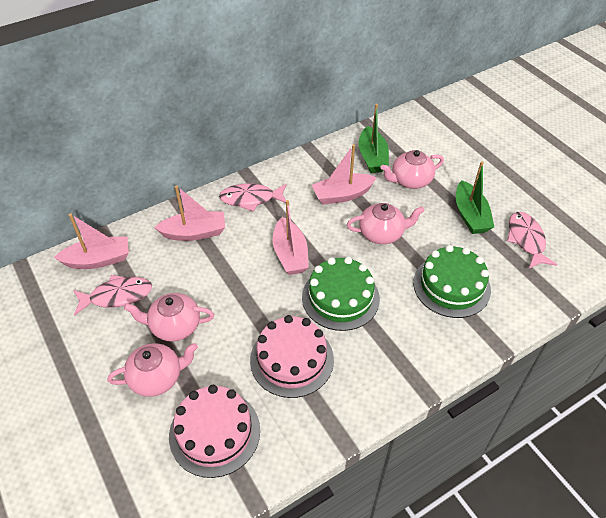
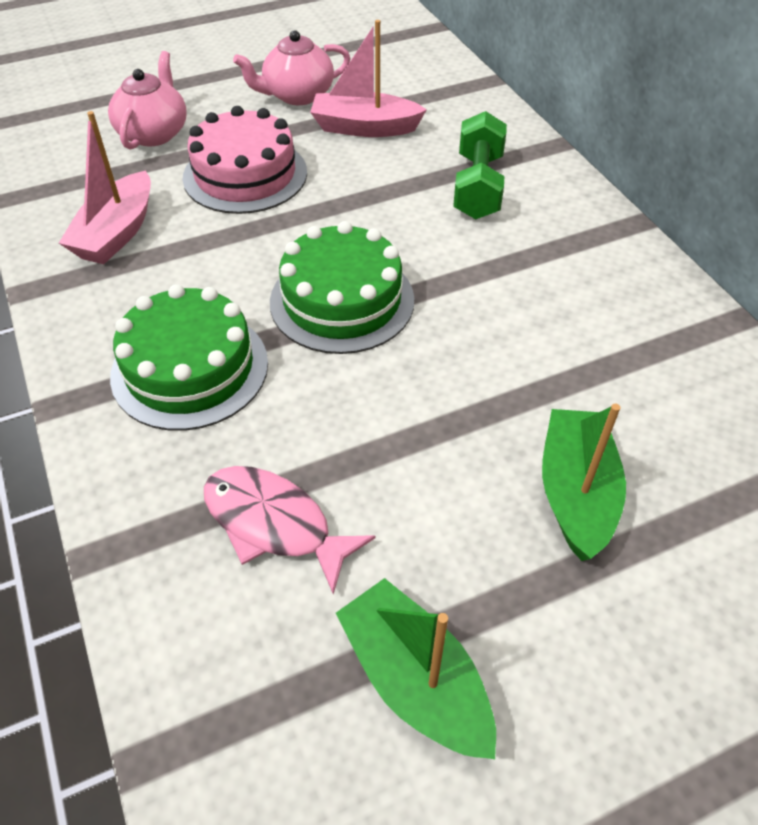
green dumbbell: none = 0 -> [453,111,507,219] = 1
pink boat: [54,213,129,269] [154,185,225,241] [272,200,309,275] [312,145,377,205] = 4 -> [59,111,151,264] [310,20,427,137] = 2
pink cake: [169,385,260,478] [250,315,334,398] = 2 -> [183,106,307,214] = 1
pink fish: [73,275,152,315] [219,183,286,212] [507,212,557,268] = 3 -> [204,466,375,594] = 1
pink teapot: [107,343,198,397] [124,293,214,342] [347,203,425,244] [381,150,444,189] = 4 -> [108,51,187,150] [233,30,351,105] = 2

